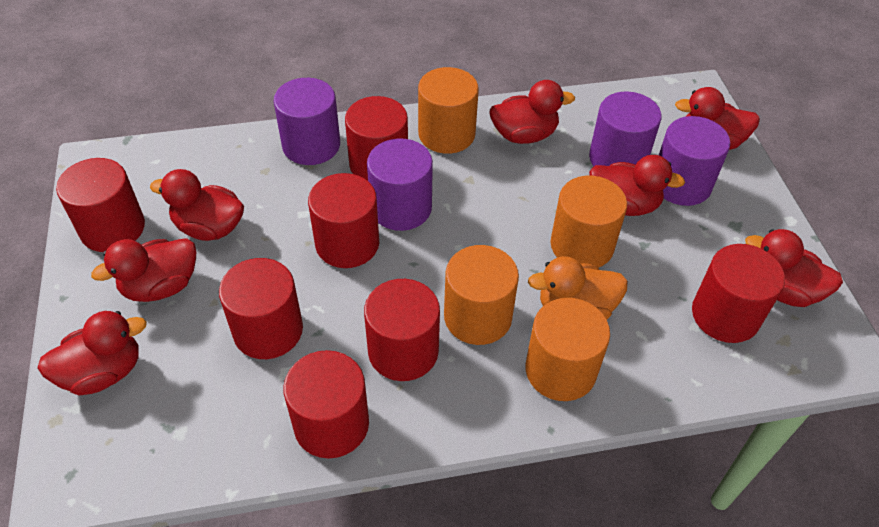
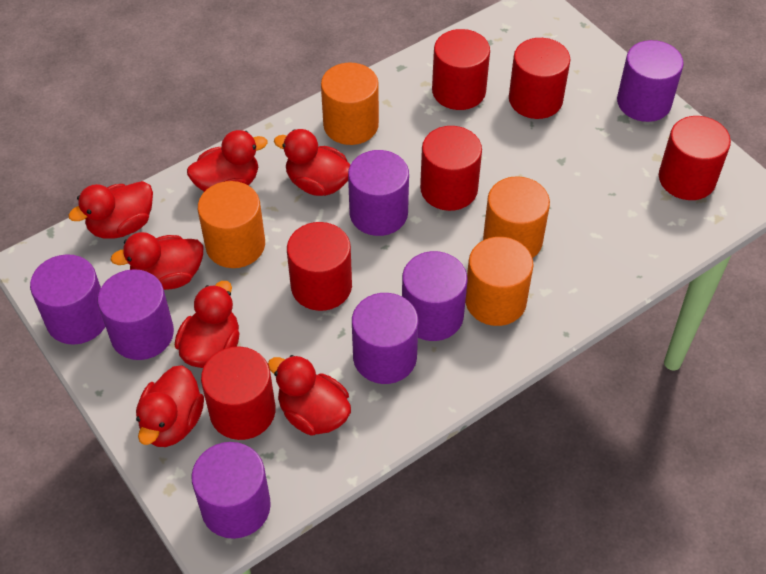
orange duck: [528,256,628,320] = 1 -> none = 0
purple cylinder: [273,78,340,165] [367,138,433,231] [589,91,662,167] [659,116,730,206] = 4 -> [30,254,105,345] [98,269,174,360] [191,442,271,539] [348,150,409,236] [352,293,419,384] [402,251,467,341] [617,40,684,122] = 7
red cylinder: [56,158,145,252] [219,258,303,359] [283,350,369,458] [308,173,379,268] [345,96,408,181] [364,279,440,381] [692,244,785,343] = 7 -> [201,346,275,440] [287,222,352,311] [420,126,482,211] [432,29,490,110] [509,38,570,119] [659,116,731,200] = 6

